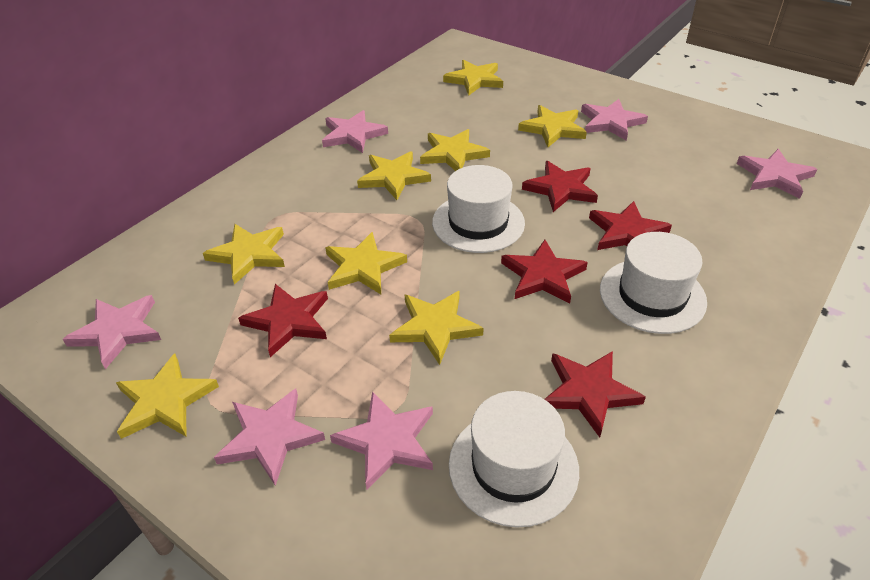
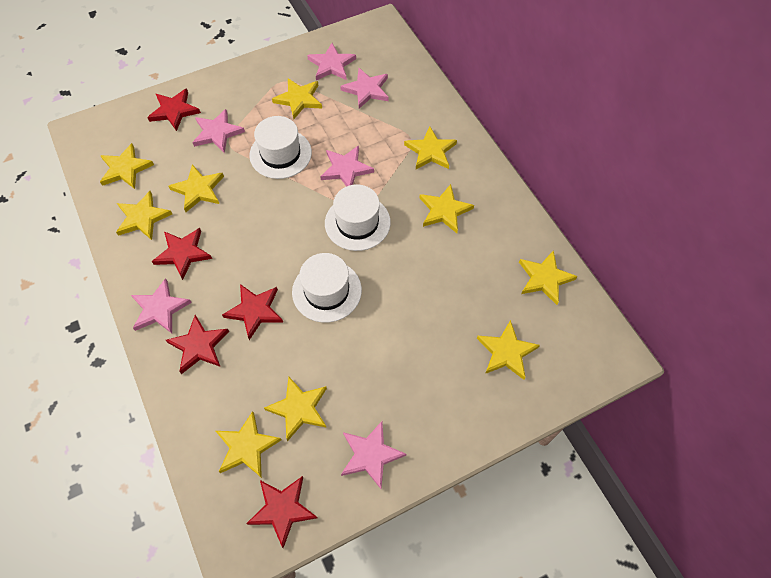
yellow star: [116,353,219,439] [203,224,285,285] [325,232,407,294] [357,151,431,200] [389,291,484,365] [420,129,490,171] [443,60,503,96] [518,105,587,147] = 8 -> [100,143,154,189] [116,191,172,240] [169,164,224,212] [216,411,281,478] [264,377,327,441] [272,78,322,119] [404,126,457,169] [420,184,474,233] [477,320,540,380] [519,250,578,305] = 10

